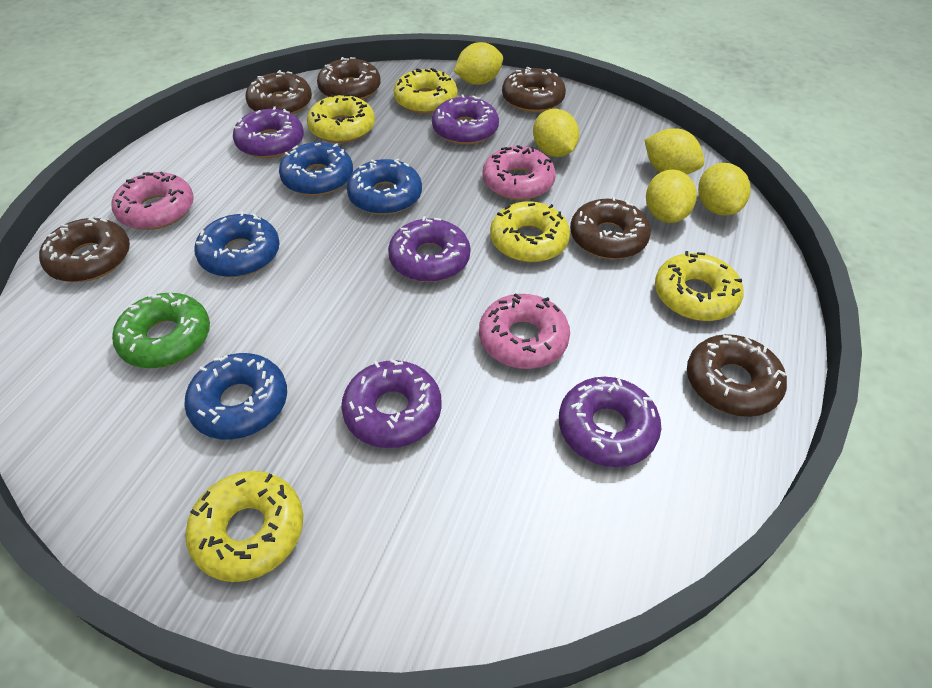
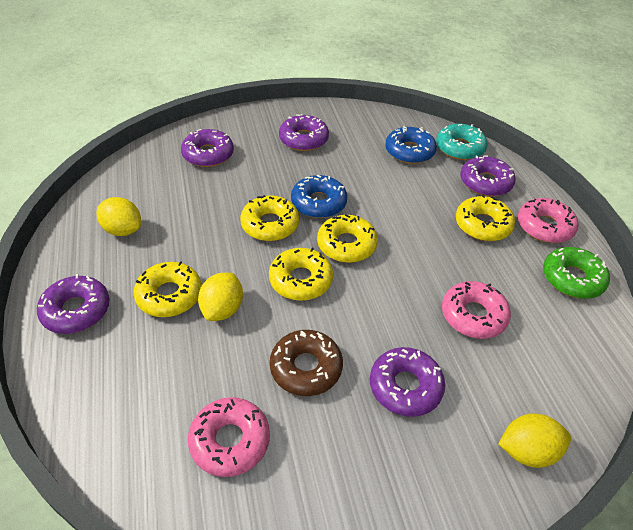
blue donut: [184,353,287,440] [194,211,280,277] [279,142,353,196] [347,158,422,215] = 4 -> [291,175,347,218] [385,126,437,164] = 2
brown donut: [39,216,130,282] [245,70,312,114] [317,57,381,100] [502,67,566,112] [570,196,651,259] [687,334,787,417] = 6 -> [270,330,343,396] = 1
turquoise donut: none = 0 -> [436,124,488,160] = 1
yellow lemon: [454,42,503,85] [533,109,579,157] [645,128,704,174] [646,170,697,223] [698,163,751,216] = 5 -> [97,197,141,236] [198,273,243,321] [498,413,571,468] = 3

